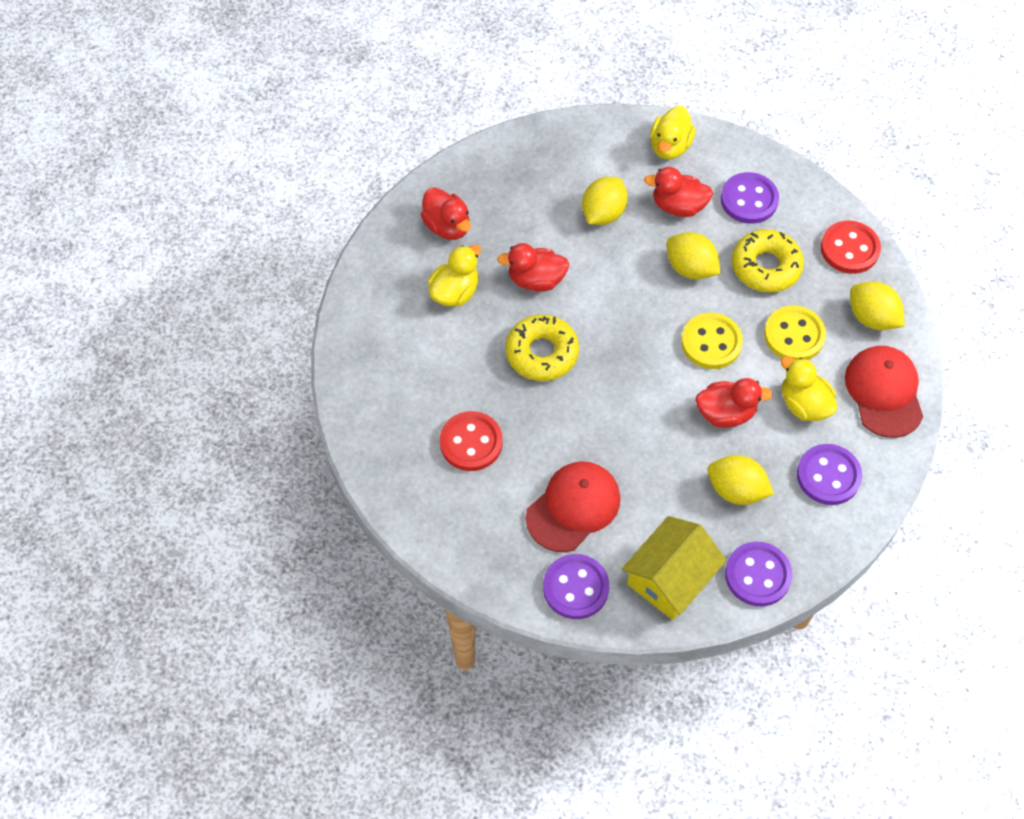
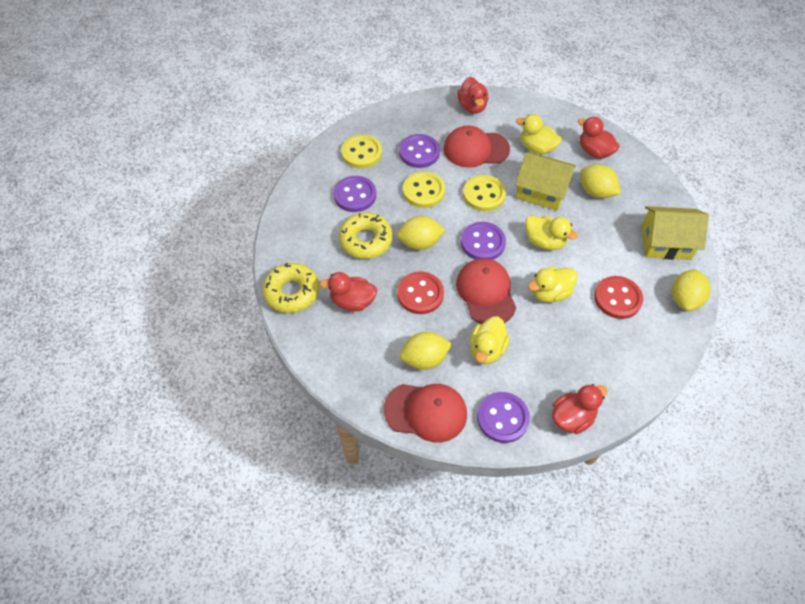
red cap: [526,461,620,552] [845,346,923,438] = 2 -> [384,384,467,443] [444,125,510,168] [456,258,516,324] = 3
yellow button: [681,313,743,369] [764,306,826,360] = 2 -> [341,134,382,169] [403,172,445,208] [463,175,506,211] = 3
yellow duck: [428,245,481,307] [650,105,695,159] [781,356,837,421] = 3 -> [470,317,510,364] [516,114,562,154] [525,215,578,250] [528,267,578,303] = 4
yellow house: [622,516,726,620] = 1 -> [515,152,576,211] [641,206,709,260] = 2

